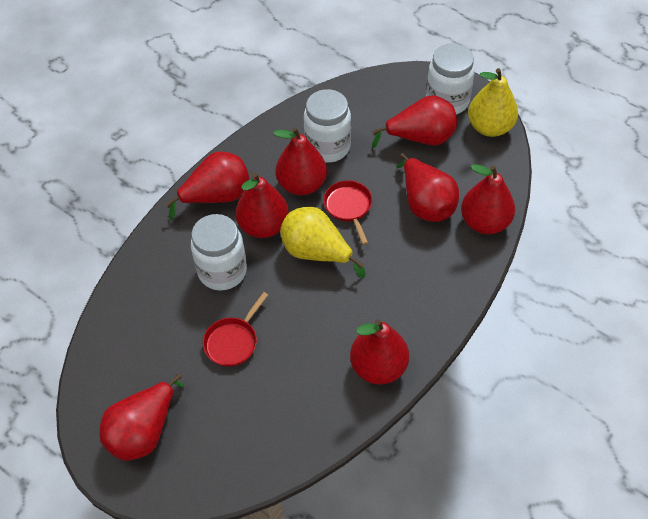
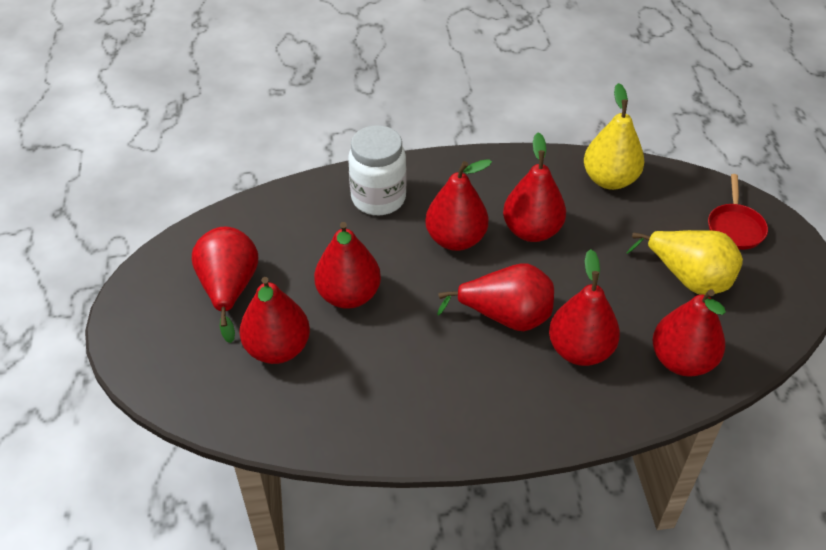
red pan: [203,292,268,367] [323,180,372,245] = 2 -> [708,174,768,250] = 1
white jar: [191,214,247,291] [304,89,351,163] [426,43,475,114] = 3 -> [348,125,407,215] = 1

